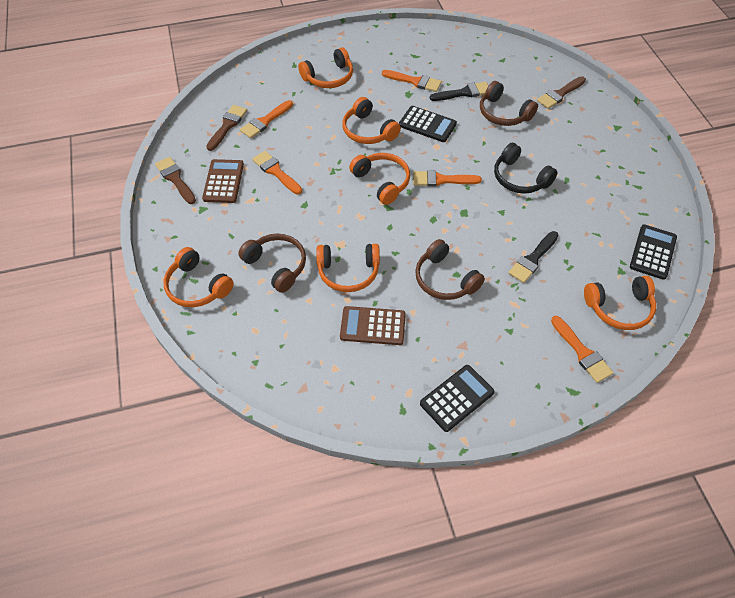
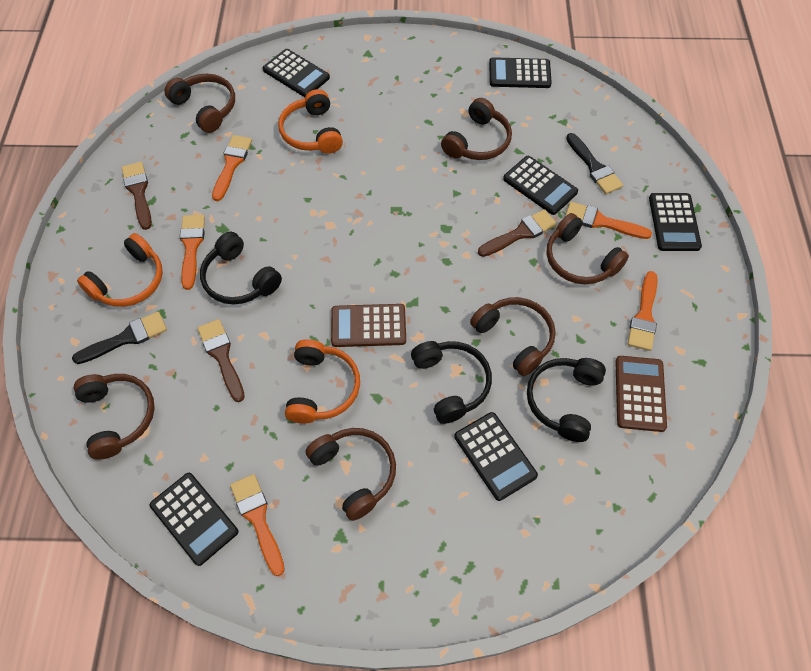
black calculator: [399,106,457,142] [420,365,495,432] [630,224,677,280] = 3 -> [150,473,238,566] [263,49,330,97] [454,412,538,501] [489,57,552,88] [503,156,578,215] [649,193,702,251] = 6
black headphones: [494,143,558,194] = 1 -> [200,231,282,304] [411,341,492,424] [527,358,606,442] = 3
brown headphones: [238,234,306,293] [415,239,485,300] [480,81,538,126] = 3 -> [74,374,155,460] [164,74,235,133] [306,428,396,521] [441,98,512,160] [470,297,556,376] [546,213,629,284] = 6
orange headphones: [163,247,234,307] [298,47,353,88] [316,244,380,292] [342,97,401,144] [349,153,410,205] [584,276,656,330] = 6 -> [77,233,163,307] [278,89,343,154] [285,339,360,423] = 3

